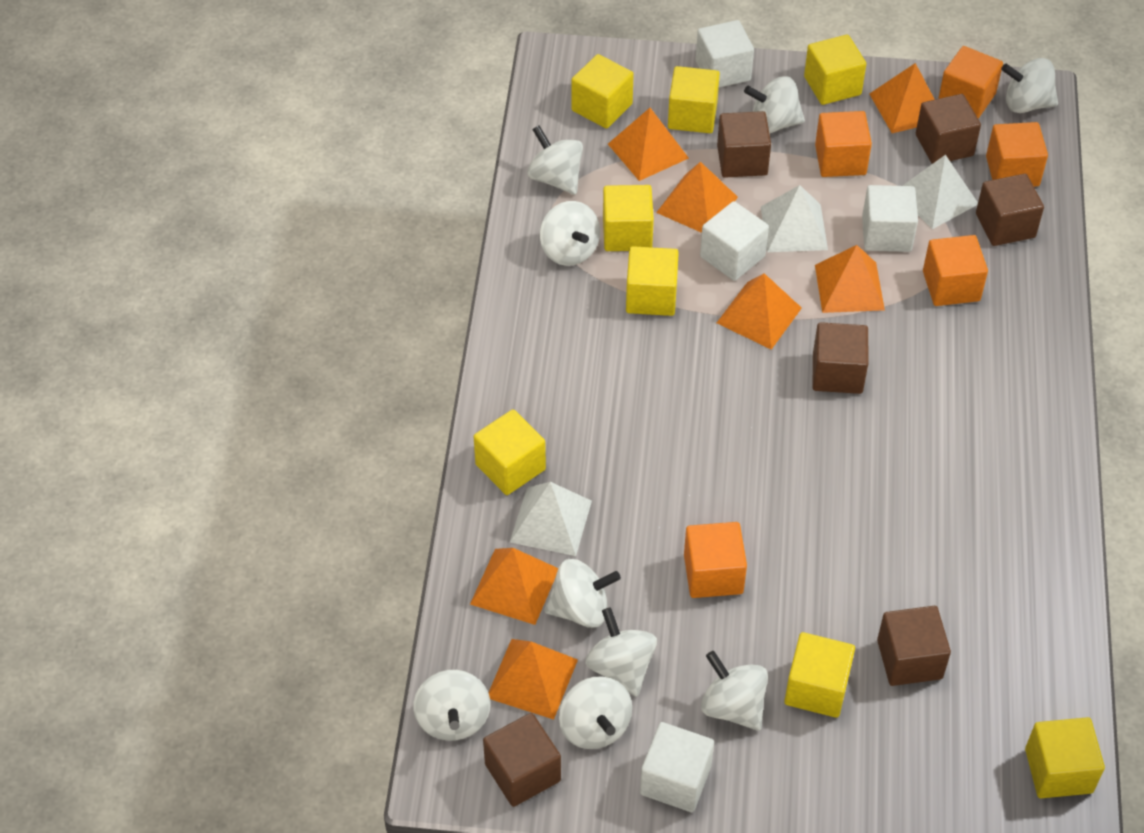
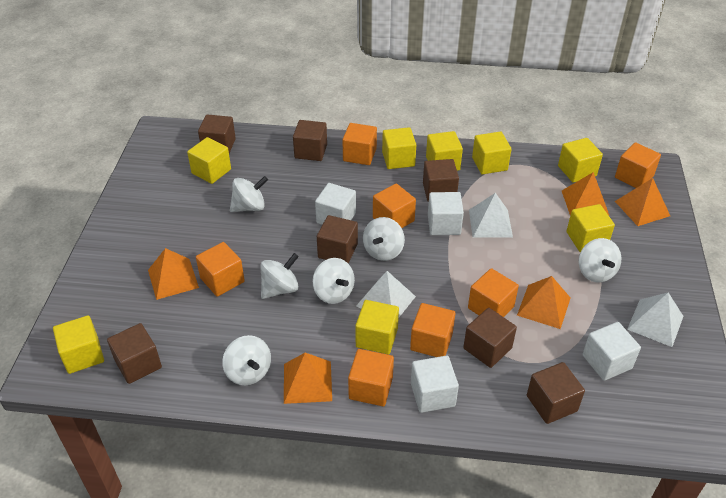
brown cube: [483,713,561,807] [717,111,771,178] [812,322,869,394] [877,606,951,686] [916,94,981,164] [976,174,1044,246] = 6 -> [107,323,162,384] [198,114,236,153] [293,120,327,161] [317,215,358,263] [423,159,459,202] [463,308,517,368] [527,362,585,424] = 7
orange cube: [684,522,747,598] [815,111,872,177] [923,235,988,306] [938,46,1003,119] [986,122,1048,187] = 5 -> [196,242,245,297] [342,123,377,165] [348,349,394,406] [373,184,416,228] [410,303,455,357] [468,268,519,317] [615,143,661,188] = 7
orange pyramid: [470,548,558,625] [488,639,578,720] [608,108,689,181] [656,162,738,233] [717,273,802,350] [815,245,885,313] [869,63,935,133] = 7 -> [148,248,199,300] [284,353,332,404] [517,276,570,329] [562,172,609,215] [615,178,670,226] = 5
white spinning top: [413,670,490,741] [527,125,583,195] [540,201,600,266] [544,559,621,628] [559,677,632,749] [585,607,657,697] [701,651,768,731] [744,76,805,133] [1001,58,1058,113] = 9 -> [222,335,271,385] [230,176,268,212] [260,253,299,299] [313,258,355,304] [363,217,405,261] [579,238,621,282] = 6

